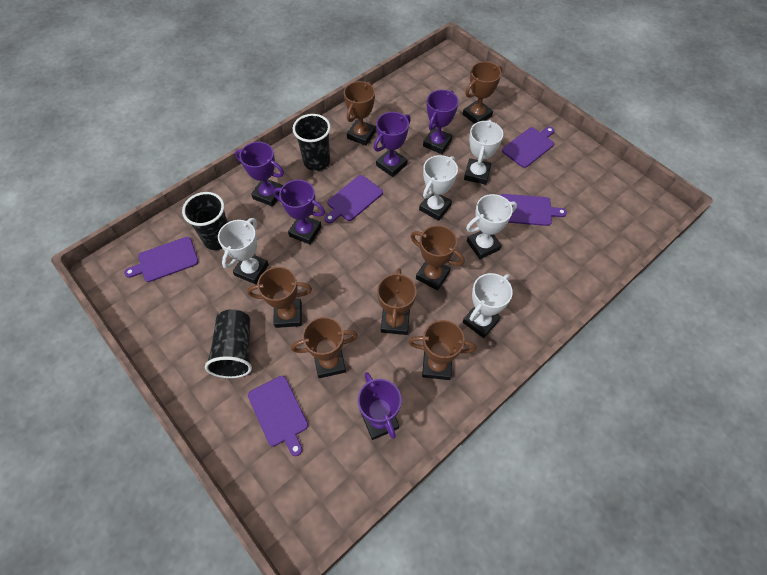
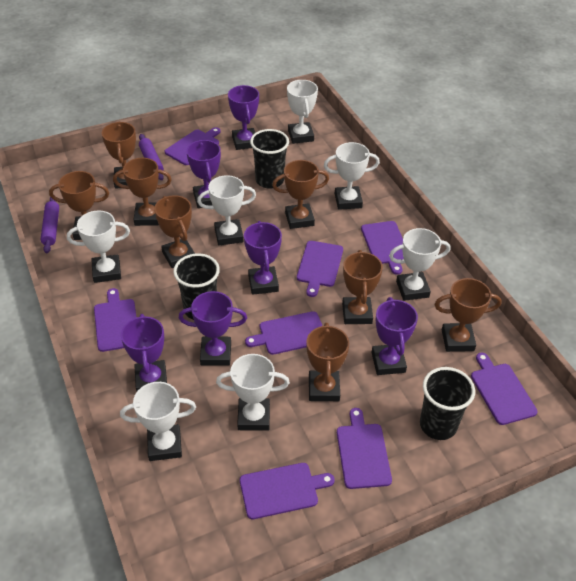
brown trophy: [247,267,312,328] [291,317,358,378] [344,81,376,146] [377,268,417,335] [408,320,476,380] [411,225,465,290] [463,61,502,124] = 7 -> [49,171,109,240] [102,122,136,189] [113,158,172,226] [154,195,195,268] [272,160,329,229] [306,323,349,401] [342,250,383,324] [435,278,502,352] = 8
purple cutting board: [124,237,199,282] [248,376,308,456] [325,175,383,223] [500,194,567,226] [502,127,554,168] = 5 -> [94,288,137,352] [165,127,220,165] [240,463,335,519] [245,311,322,355] [297,241,343,297] [337,408,392,489] [361,221,404,274] [471,353,538,425] = 8
purple rolling pin: none = 0 -> [40,195,59,253] [139,134,164,180] = 2
purple trophy: [235,142,284,207] [273,180,325,244] [358,372,402,440] [374,112,411,177] [423,90,459,154] = 5 -> [121,314,167,391] [179,291,247,366] [186,140,221,208] [228,85,259,150] [244,221,282,295] [371,297,418,375] = 6
white trophy: [218,218,269,284] [419,155,458,221] [463,273,513,338] [464,120,503,185] [466,194,517,259] = 5 -> [67,210,130,283] [120,382,196,461] [197,175,256,245] [216,354,290,431] [287,80,318,144] [324,142,380,210] [389,228,450,301] = 7

